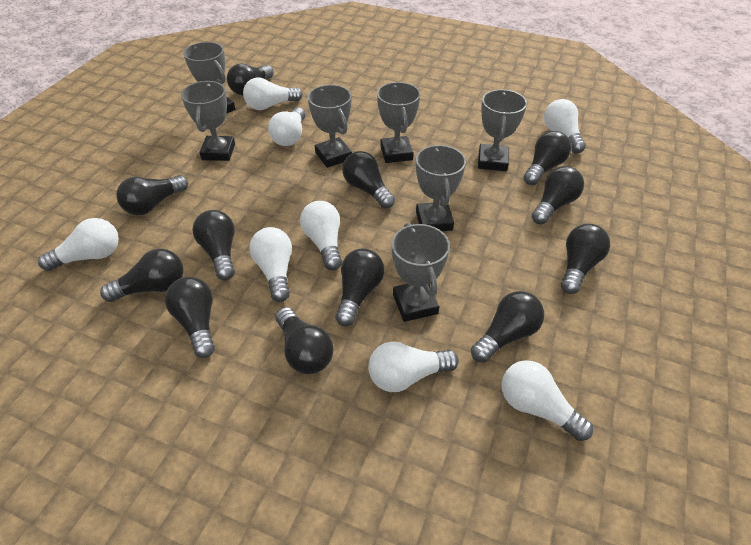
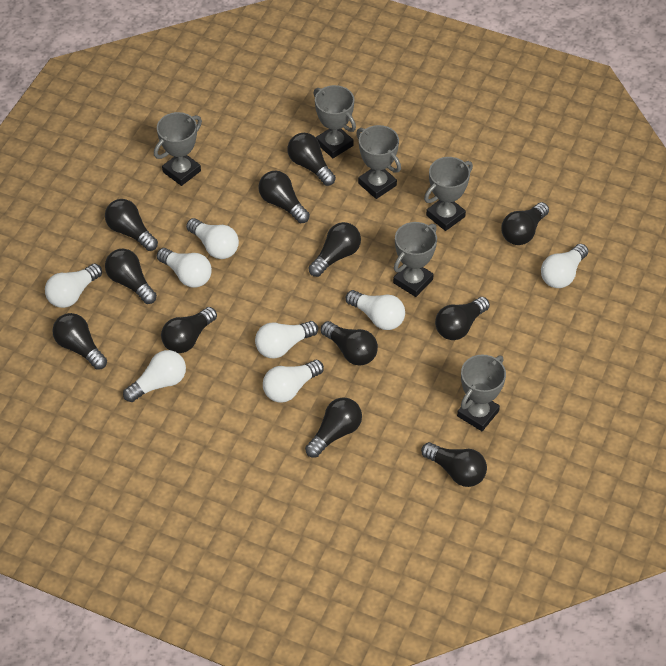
grey trophy: [181,81,235,161] [183,42,235,114] [308,85,352,168] [377,82,420,163] [392,223,450,322] [416,145,466,231] [478,89,527,171] = 7 -> [154,112,202,186] [313,85,356,158] [356,125,401,199] [393,222,437,297] [424,157,473,231] [457,355,506,431] = 6

